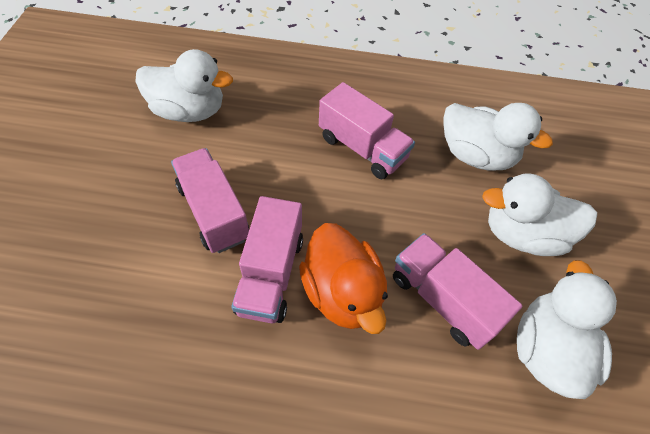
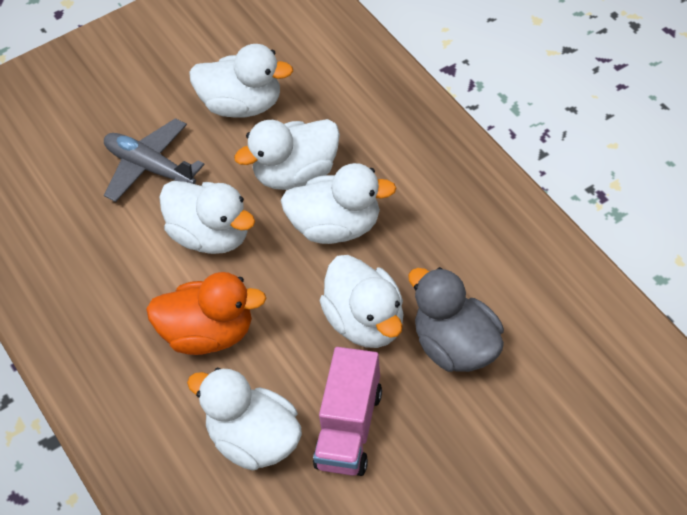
grey duck: none = 0 -> [408,267,504,372] = 1
grey plane: none = 0 -> [104,118,205,202] = 1
pink truck: [171,148,249,253] [231,196,303,323] [319,82,415,179] [393,233,522,350] = 4 -> [313,347,382,476] = 1
white duck: [135,49,233,122] [443,103,553,171] [482,173,597,256] [517,260,617,399] = 4 -> [159,181,255,254] [187,368,302,470] [189,44,293,117] [234,119,340,190] [281,163,397,244] [319,255,404,348] = 6

